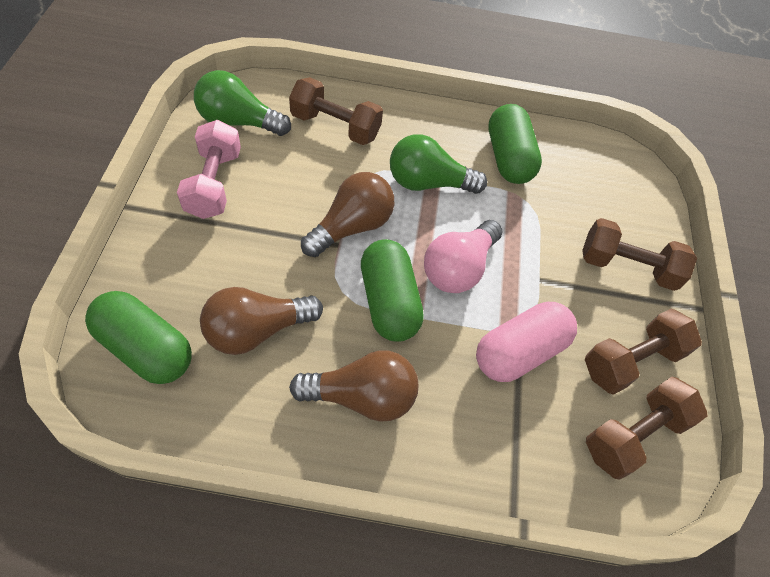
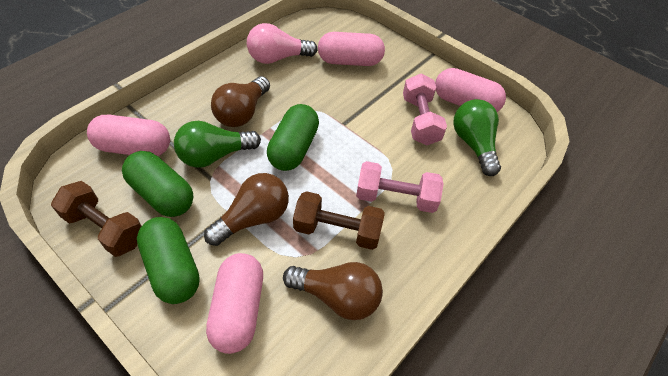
brown dumbbell: [289,77,383,145] [582,218,697,291] [585,308,702,395] [586,377,707,480] = 4 -> [51,181,141,257] [293,191,385,250] = 2
pink capsule: [476,302,577,382] = 1 -> [87,115,170,156] [206,253,263,354] [318,32,385,66] [435,68,506,112] = 4
pink dumbbell: [177,120,241,219] = 1 -> [356,161,444,213] [403,74,447,145] = 2

